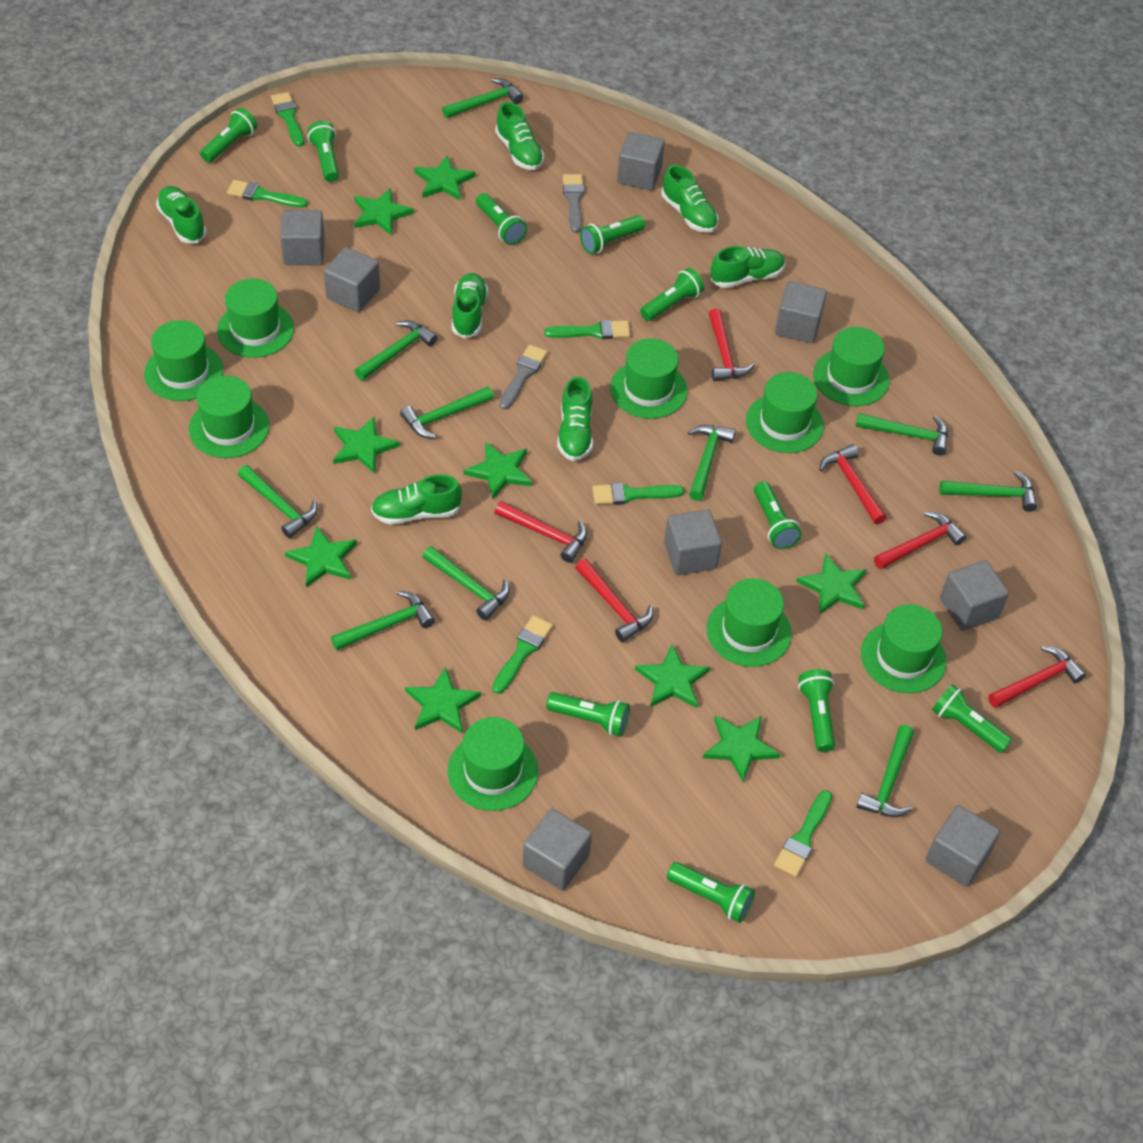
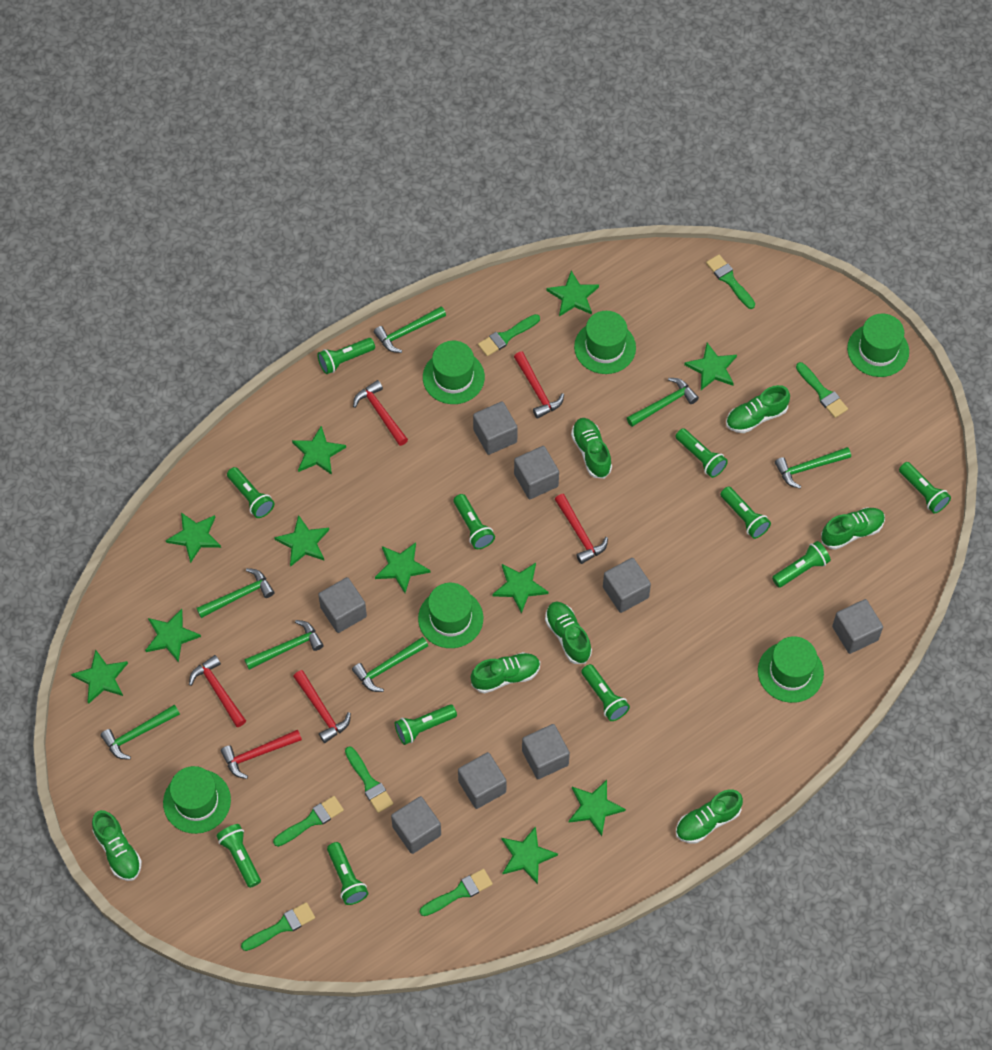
green brush: [227,180,308,208] [271,92,304,146] [492,615,553,694] [544,320,630,339] [592,483,684,505] [774,790,832,877] = 6 -> [241,902,315,951] [273,796,344,847] [345,746,393,813] [420,869,493,916] [478,314,540,356] [706,254,755,309] [796,362,848,418] = 7
green flashlight: [200,108,257,163] [308,121,339,182] [476,193,527,245] [546,692,630,736] [580,215,645,254] [640,268,704,321] [667,862,755,923] [754,481,802,549] [798,669,835,752] [932,684,1012,753] = 10 -> [216,824,261,888] [227,467,274,518] [317,338,375,374] [327,842,368,905] [395,704,457,745] [454,494,495,549] [581,664,630,721] [675,428,728,478] [720,486,771,539] [772,541,831,588] [899,462,951,513] = 11
green hammer: [238,465,317,538] [331,591,435,650] [355,320,438,380] [400,386,494,439] [422,546,510,620] [442,78,523,118] [688,425,735,501] [855,413,948,456] [856,725,914,817] [939,471,1037,512] = 10 -> [100,704,180,760] [196,568,275,618] [244,620,324,670] [352,637,428,692] [374,306,446,353] [627,378,699,427] [775,447,851,489] = 7
green hat: [144,320,223,401] [189,376,269,458] [217,279,294,358] [448,717,538,811] [610,338,687,419] [706,578,792,667] [746,372,824,453] [813,327,889,406] [861,604,947,693] = 9 -> [163,766,231,834] [418,583,483,648] [423,341,485,404] [574,311,636,374] [758,636,824,703] [847,314,909,377] = 6
green star: [285,526,357,588] [333,417,400,474] [354,188,414,236] [405,667,481,734] [414,156,475,200] [464,442,532,500] [635,644,710,708] [703,716,780,782] [796,553,867,614] = 9 -> [71,649,128,704] [145,609,201,663] [166,512,221,563] [274,515,329,567] [292,426,346,475] [375,542,431,593] [492,563,548,614] [501,826,558,884] [547,271,599,317] [569,780,626,836] [684,343,737,390] = 11
grey brush: [499,345,548,410] [563,174,584,233] = 2 -> none = 0

